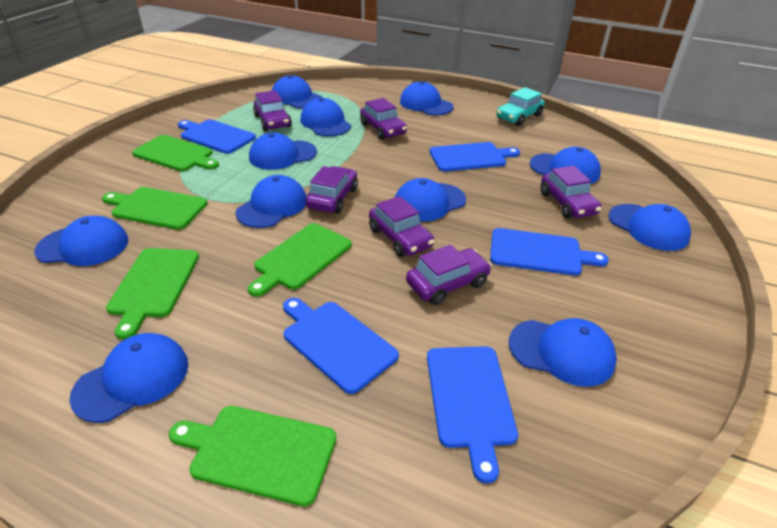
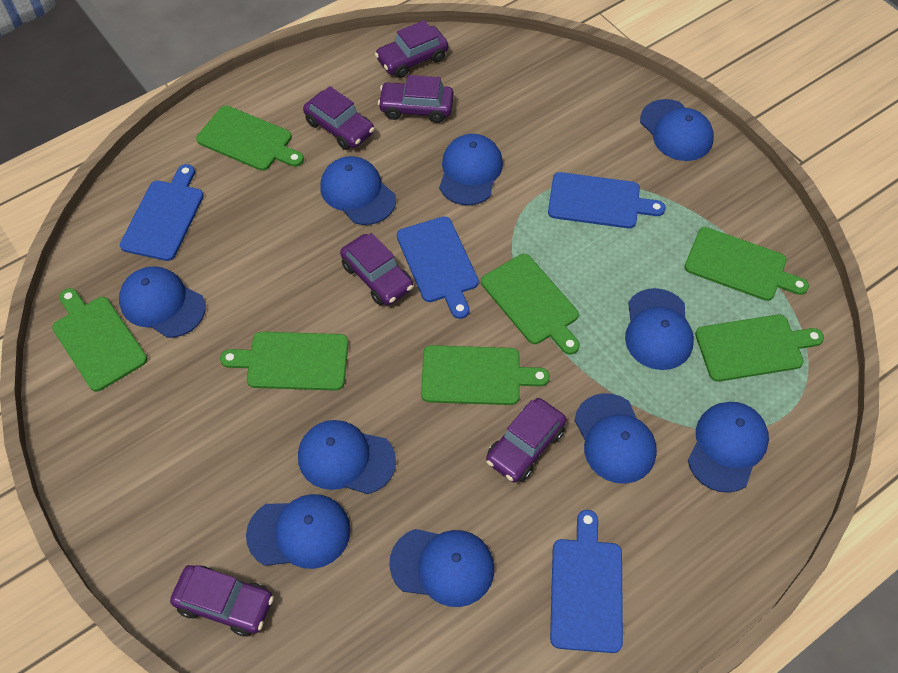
blue cap: [34,216,128,266] [69,333,188,423] [235,175,306,228] [249,133,317,170] [272,75,323,109] [300,98,351,136] [395,178,466,222] [400,81,453,115] [509,318,617,387] [530,147,601,184] [608,204,691,251] = 11 -> [119,266,206,338] [246,494,351,569] [298,420,396,494] [320,156,396,225] [389,529,494,607] [439,134,503,205] [574,393,657,484] [625,288,694,370] [640,99,714,161] [688,402,769,493] = 10
blue cutting board: [178,119,256,154] [283,298,399,394] [427,346,518,484] [429,142,520,172] [490,228,609,276] = 5 -> [120,164,204,261] [397,216,479,319] [548,172,666,228] [550,510,623,653] = 4
green cutting board: [102,187,208,230] [106,248,199,339] [132,135,219,171] [169,406,336,506] [248,223,352,297] = 5 -> [52,288,147,392] [196,106,304,171] [220,332,348,391] [421,345,550,405] [481,254,580,355] [685,227,809,301] [695,315,824,382] = 7
turquoise car: [496,87,545,126] = 1 -> none = 0

